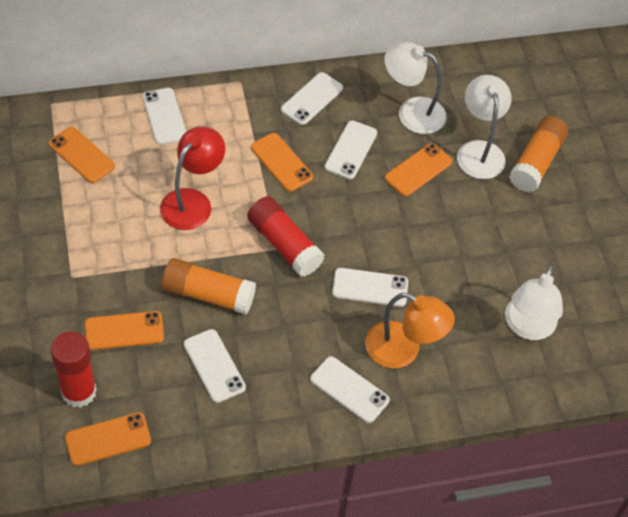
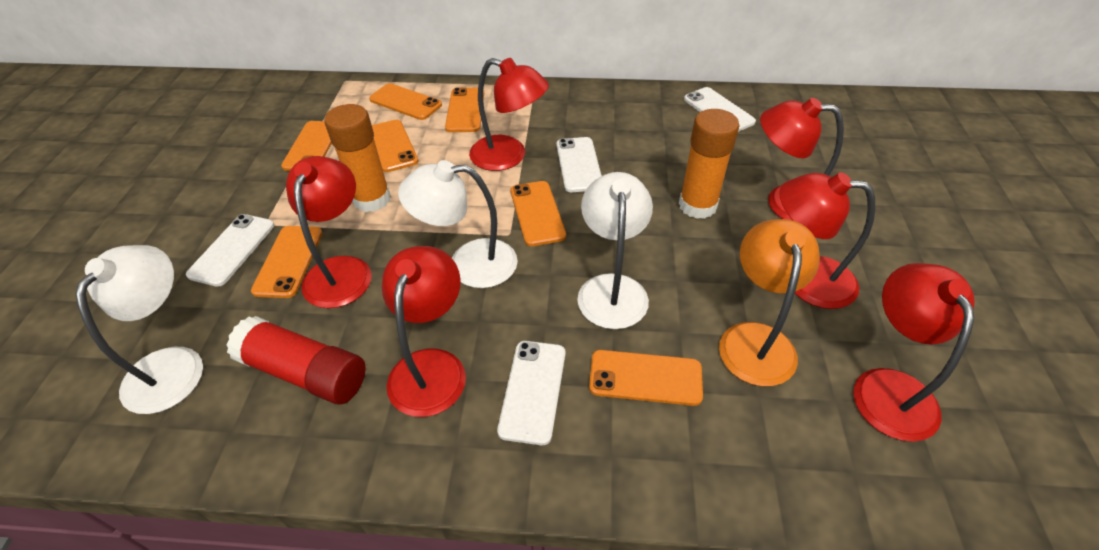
orange phone: [49,127,115,183] [65,412,151,466] [85,311,164,350] [251,133,313,192] [385,143,452,197] = 5 -> [251,226,323,298] [281,121,332,171] [369,83,442,120] [372,120,419,172] [445,87,484,132] [511,181,566,246] [589,350,703,406] = 7
red glue stick: [51,332,97,408] [247,196,324,277] = 2 -> [226,316,366,404] = 1
red lamp: [160,126,225,230] = 1 -> [286,156,372,308] [382,246,466,417] [469,58,549,171] [760,98,844,220] [779,172,876,309] [853,263,975,442] = 6
white phone: [142,88,186,145] [184,329,246,403] [281,72,343,125] [310,356,390,423] [324,120,377,179] [332,268,408,307] = 6 -> [186,214,274,287] [497,341,565,445] [556,137,602,192] [684,87,756,132] = 4

